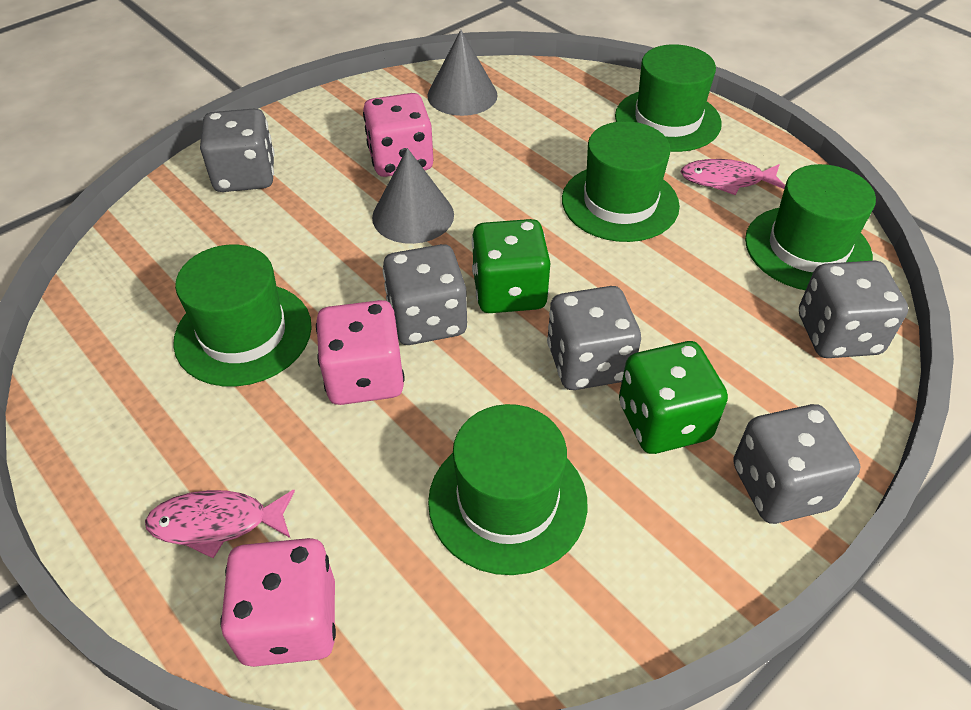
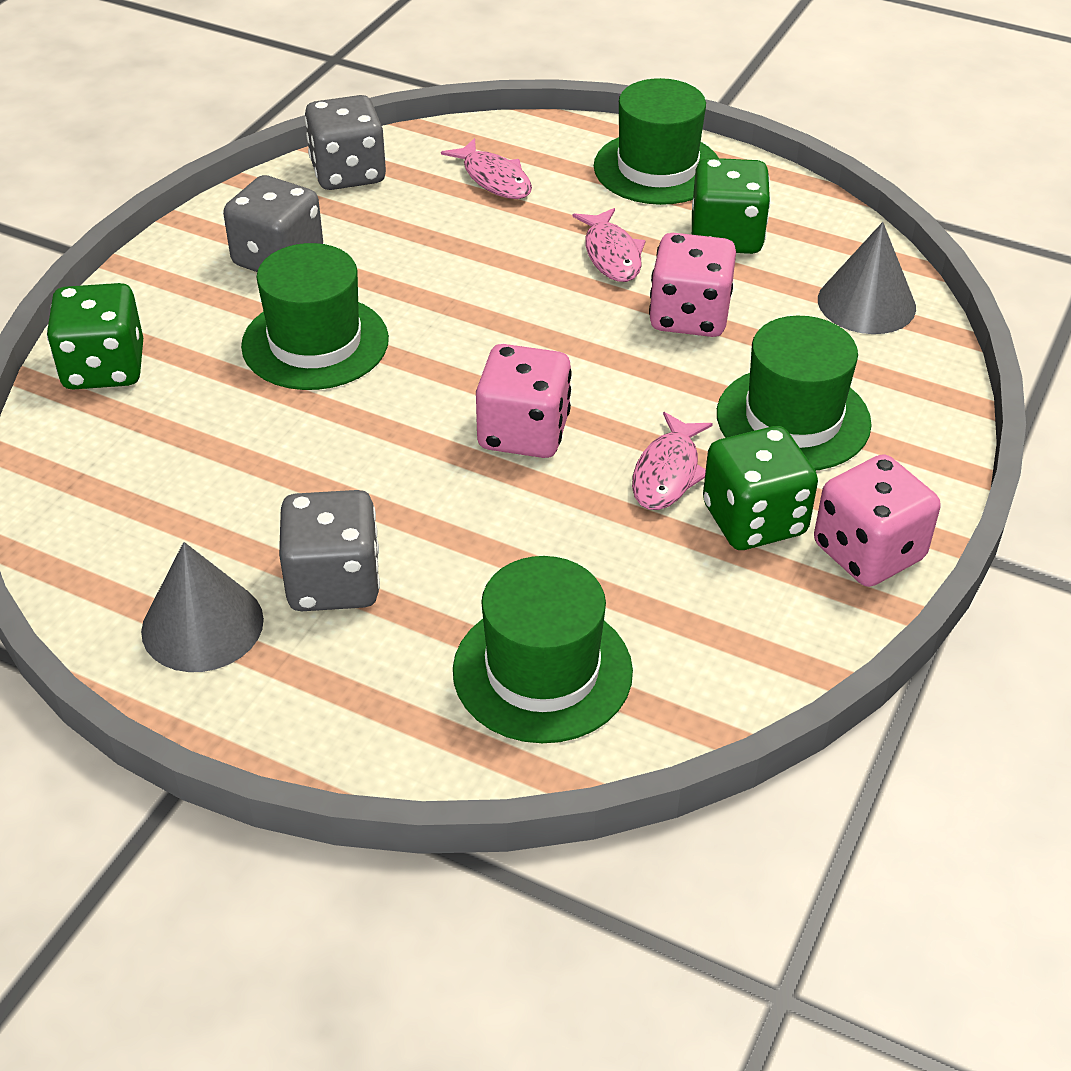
green dice: [472,219,550,313] [619,341,728,454] = 2 -> [47,283,143,390] [692,158,771,254] [703,426,818,550] = 3
green hat: [173,244,312,386] [428,404,588,575] [562,121,680,242] [615,44,722,152] [745,164,876,290] = 5 -> [241,243,389,390] [453,556,633,743] [594,78,718,205] [717,316,872,470] = 4
grey dice: [200,109,275,192] [383,244,467,345] [547,286,641,390] [733,404,860,524] [799,261,908,358] = 5 -> [223,175,323,272] [279,490,380,611] [305,95,386,190] = 3
pink fish: [145,490,295,558] [681,159,785,195] = 2 -> [441,138,532,199] [572,208,645,282] [632,412,713,510] = 3

